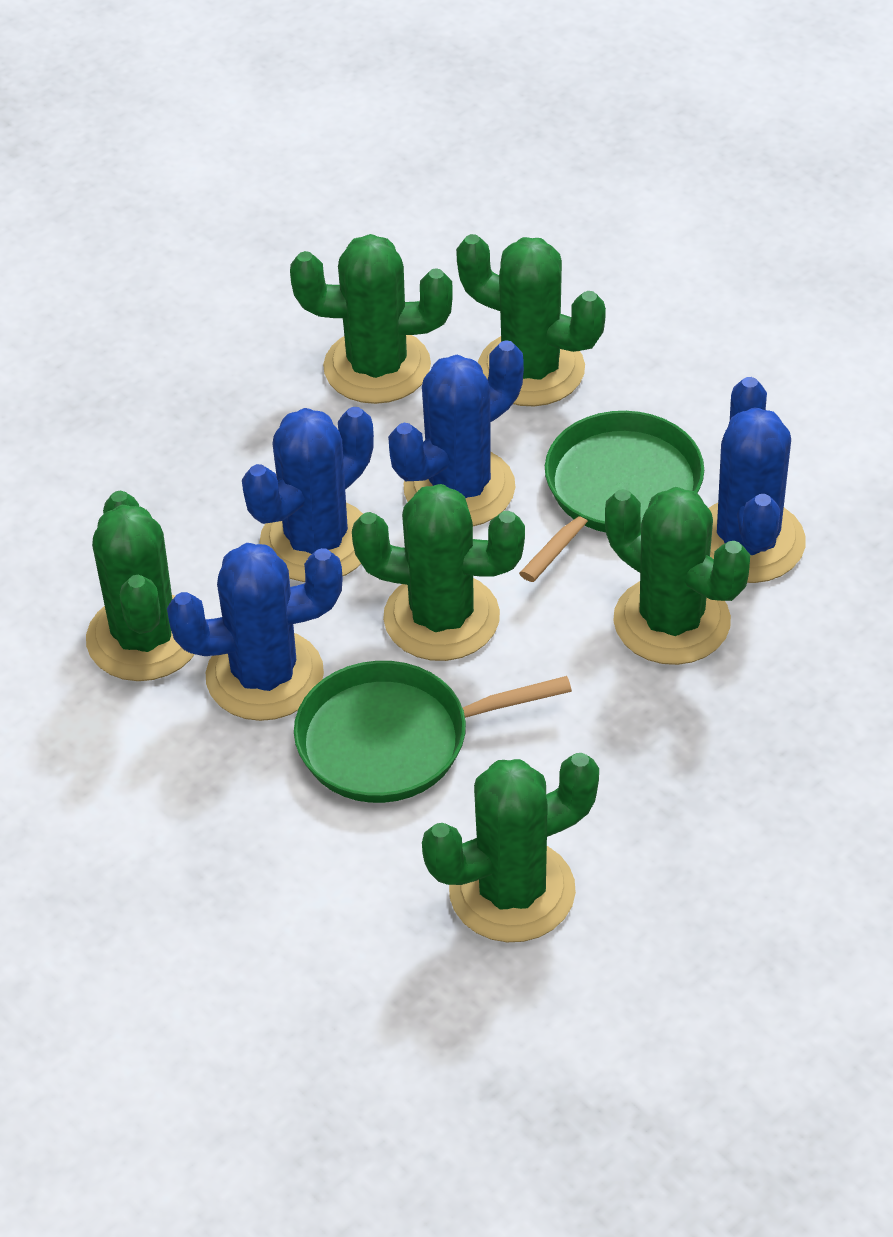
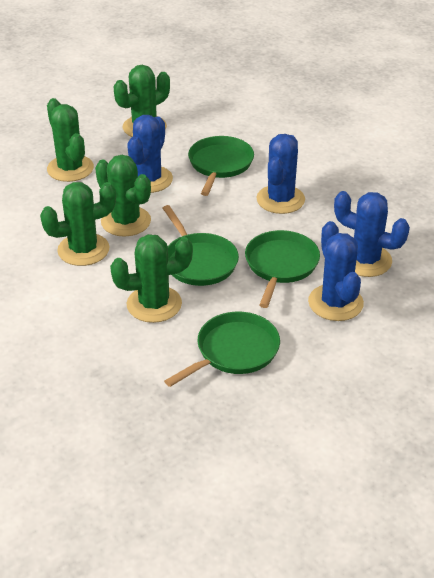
green cactus: [86,490,194,681] [290,234,453,404] [352,484,525,661] [422,753,599,942] [456,234,606,406] [605,487,750,665] = 6 -> [40,182,116,266] [47,98,94,182] [95,155,151,237] [110,234,193,323] [114,65,170,137] = 5
green pan: [294,661,572,803] [519,411,704,582] = 2 -> [163,205,239,286] [164,311,280,387] [188,136,254,196] [245,230,320,308] = 4

